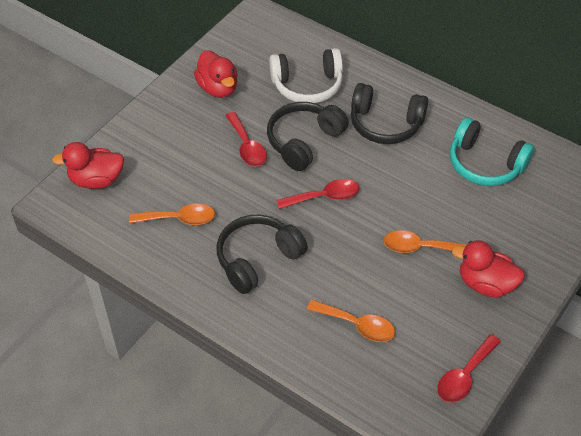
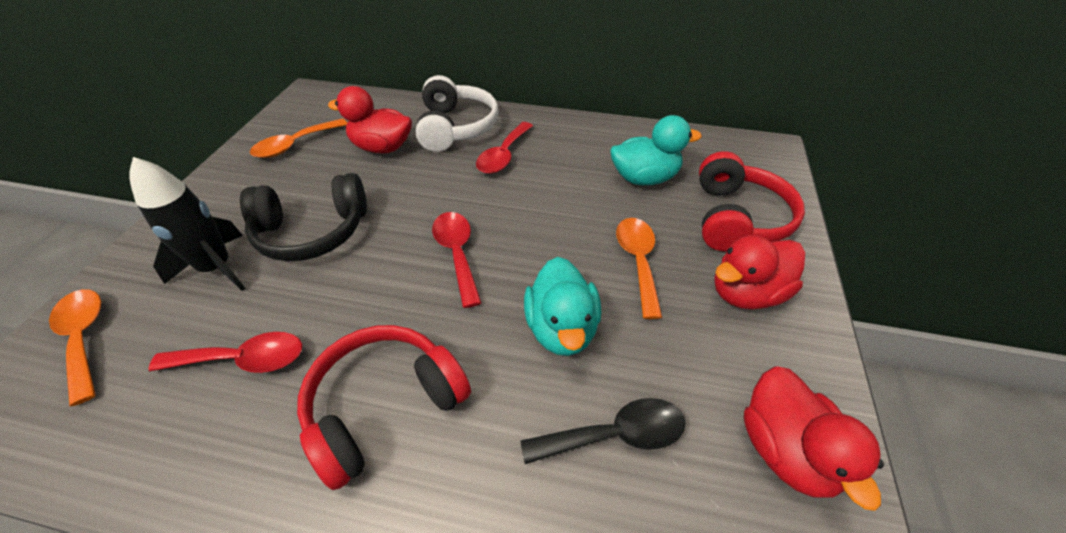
black headphones: [217,215,308,294] [267,102,349,171] [351,83,428,144] = 3 -> [240,173,367,262] = 1
black rocket: none = 0 -> [129,157,246,291] = 1
black spoon: none = 0 -> [521,398,686,464] = 1
red headphones: none = 0 -> [297,325,471,490] [699,151,805,252] = 2
turquoise duck: none = 0 -> [524,257,601,356] [610,115,702,185] = 2
turquoise headphones: [450,117,534,186] = 1 -> none = 0

